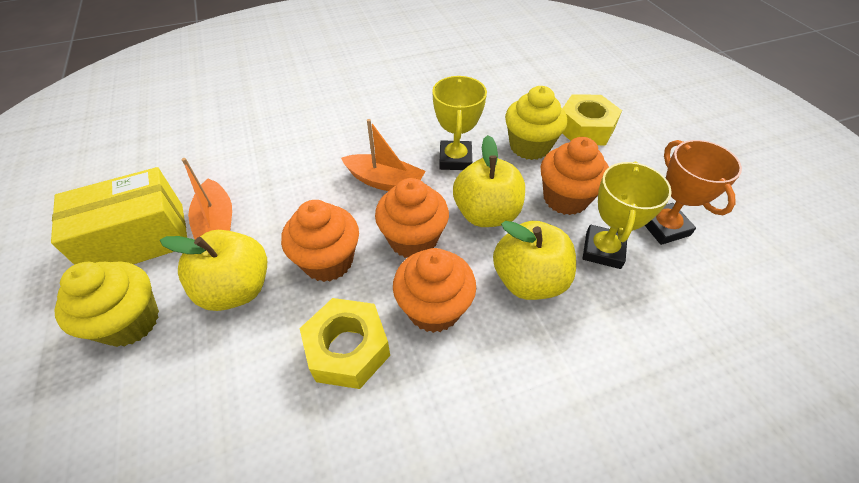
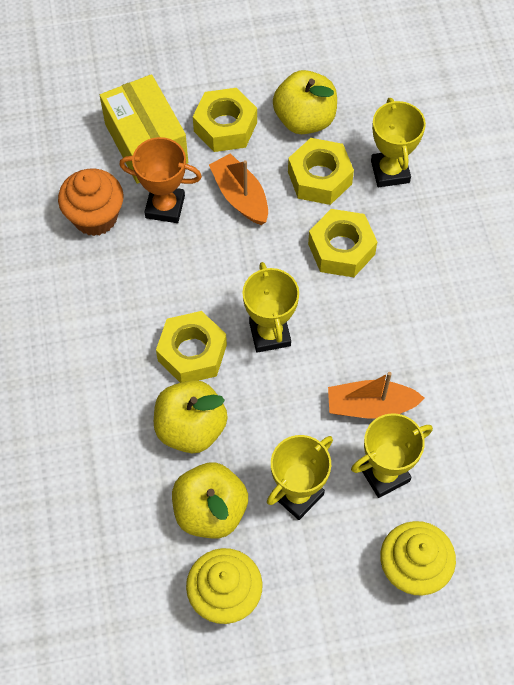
orange cupcake: [281,200,359,282] [375,178,449,258] [393,248,476,333] [540,137,609,215] = 4 -> [58,169,123,236] = 1
yellow nut: [300,298,390,389] [562,94,622,145] = 2 -> [156,311,227,383] [193,88,257,152] [288,138,354,205] [308,209,377,277] = 4
yellow trophy: [432,76,487,170] [583,162,672,269] = 2 -> [242,262,299,353] [267,435,333,520] [351,413,433,498] [371,98,426,187] = 4

